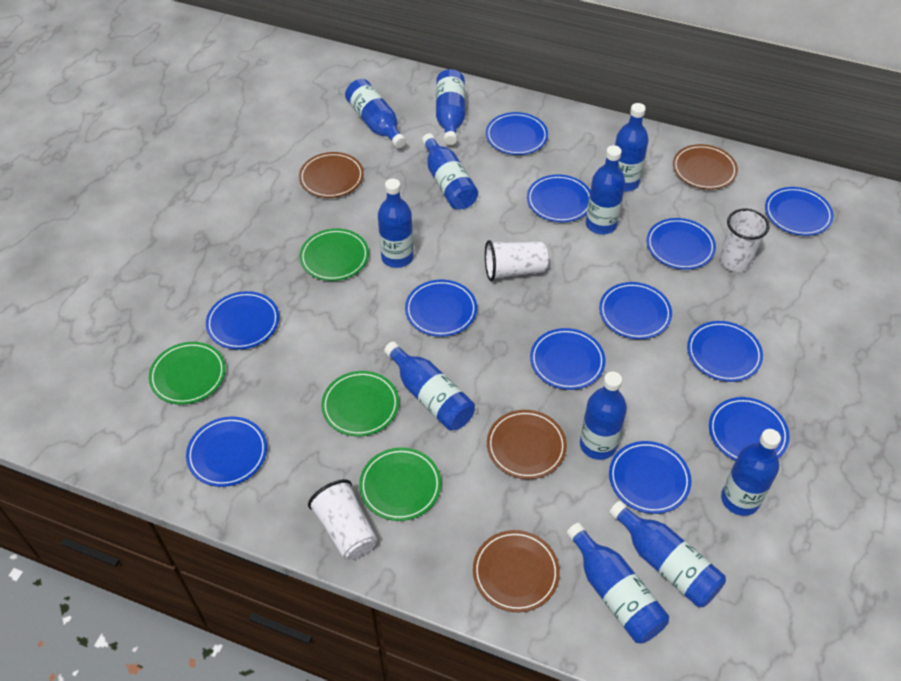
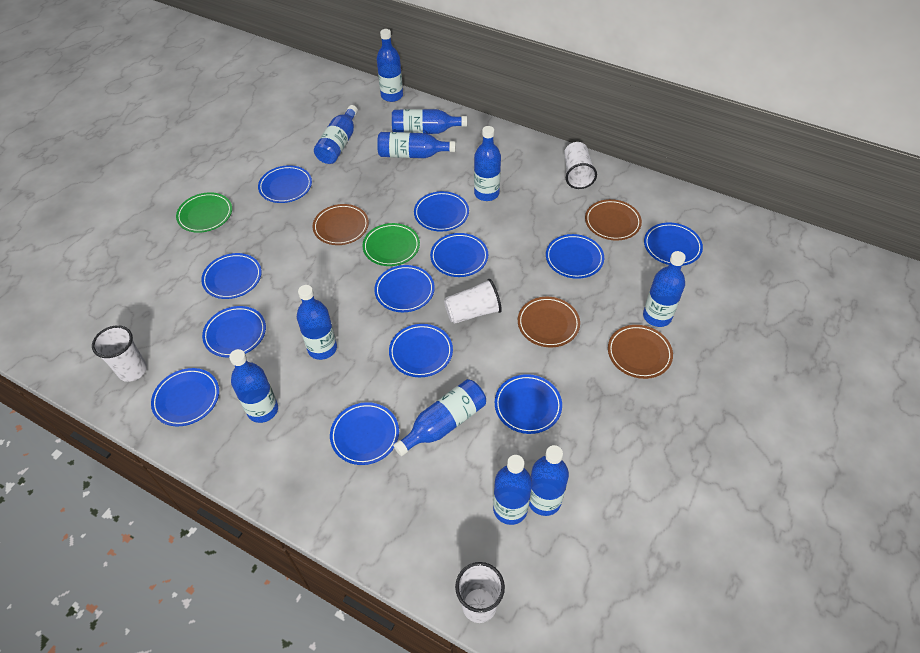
green plate: [149,342,226,405] [300,228,369,281] [321,371,399,436] [359,447,441,521] = 4 -> [176,192,232,233] [362,223,420,266] = 2
white cup: [308,479,377,560] [485,240,548,281] [720,209,769,272] = 3 -> [92,325,147,382] [444,279,502,324] [455,562,505,623] [564,142,597,189] = 4

